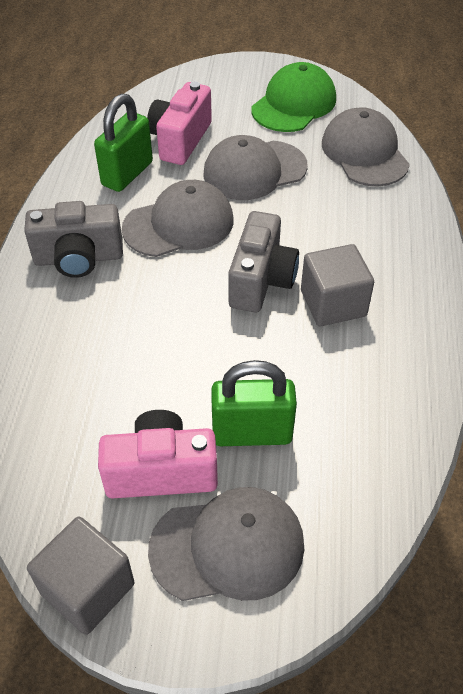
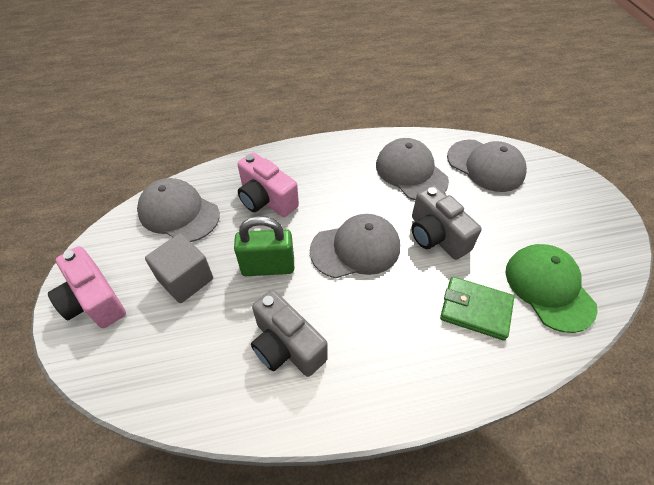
green padlock: [94,94,153,192] [211,360,297,446] = 2 -> [234,216,294,276] = 1
green wallet: none = 0 -> [440,277,514,341] = 1
grey cube: [27,516,134,635] [301,244,374,326] = 2 -> [145,233,213,303] = 1

